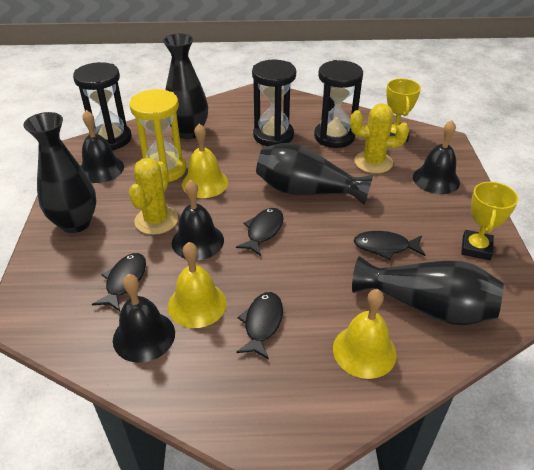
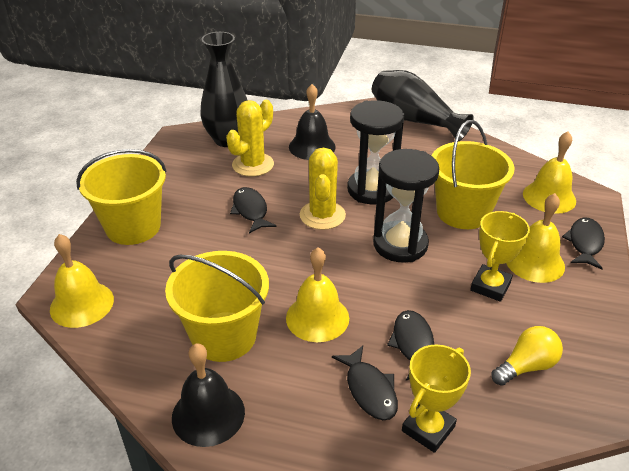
black bell: [81,110,124,183] [113,274,175,363] [172,180,224,260] [413,120,460,194] = 4 -> [172,343,245,447] [289,84,336,160] = 2
black hourglass: [73,62,132,150] [252,60,296,146] [314,60,363,148] = 3 -> [347,100,404,204] [373,149,439,262] = 2
black vase: [23,112,96,233] [163,33,208,139] [256,143,373,205] [352,256,504,325] = 4 -> [200,32,247,147] [372,70,474,142] = 2
yellow bell: [168,242,226,328] [182,123,228,198] [333,289,397,379] = 3 -> [50,234,114,328] [286,247,349,342] [506,193,565,283] [523,131,576,214] = 4
yellow bucket: none = 0 -> [76,149,167,245] [165,251,269,362] [431,120,515,229] = 3
yellow hourglass: [129,89,186,182] = 1 -> none = 0
yellow light bulb: none = 0 -> [491,326,563,386] = 1

